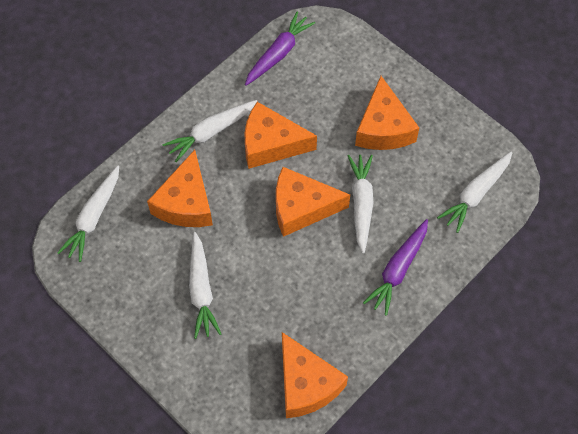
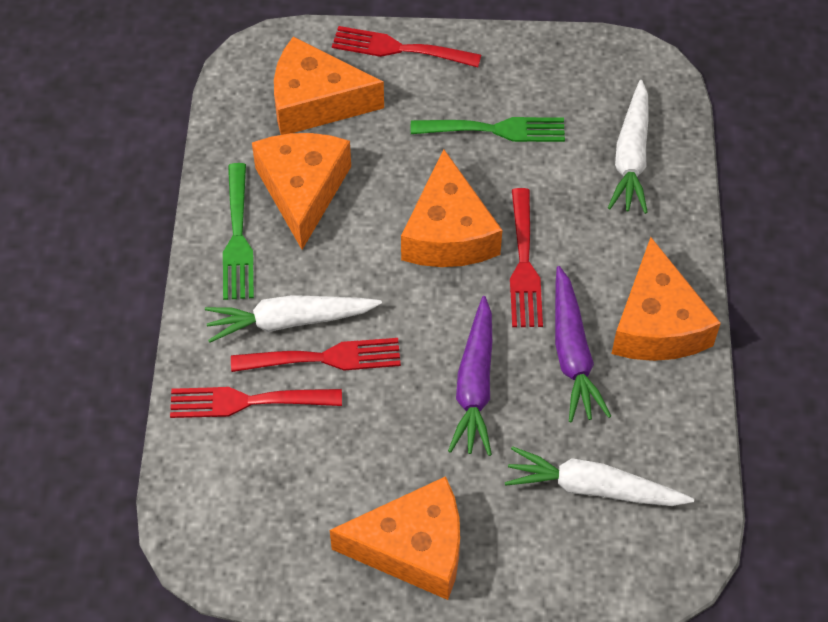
green fork: none = 0 -> [223,163,254,300] [411,117,565,142] = 2
red fork: none = 0 -> [170,387,342,418] [231,338,401,372] [332,26,481,67] [510,188,543,327] = 4
white carrot: [57,165,119,262] [163,100,258,162] [189,232,221,339] [348,155,374,254] [437,152,513,233] = 5 -> [205,295,382,343] [505,446,694,506] [608,80,649,214] = 3

